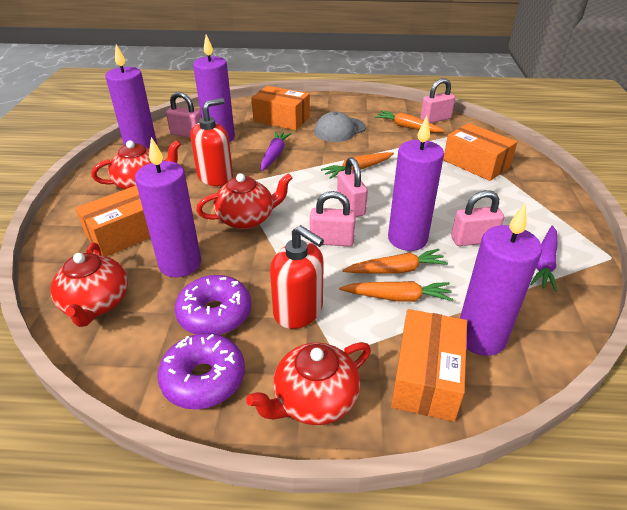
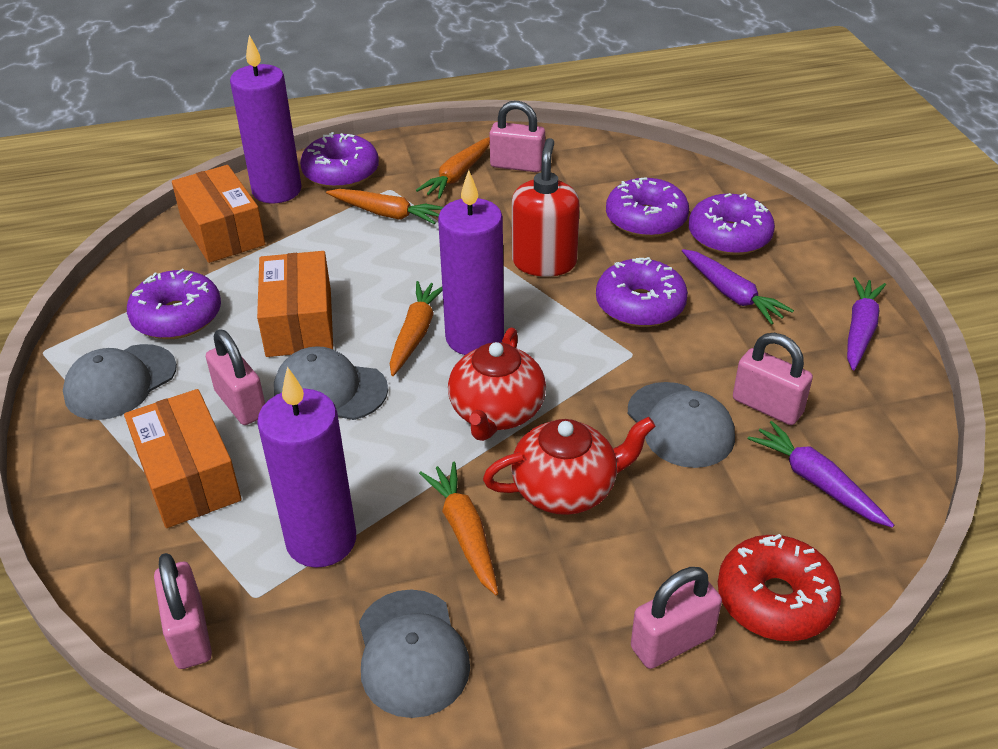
grey cap: [314,112,366,142] = 1 -> [63,344,177,420] [274,346,388,420] [359,590,470,718] [628,382,735,468] = 4
orange box: [76,185,150,257] [251,86,310,130] [391,309,467,422] [443,123,517,181] = 4 -> [124,389,242,528] [172,165,265,263] [257,251,333,357] = 3
purple candle: [105,44,158,149] [135,137,201,277] [193,34,235,142] [388,116,444,251] [460,204,542,356] = 5 -> [230,35,302,203] [257,367,356,568] [438,170,504,355] = 3
purple carrot: [260,131,292,171] [530,226,558,292] = 2 -> [682,249,794,325] [748,421,894,528] [847,277,886,370] = 3
purple donut: [157,333,245,409] [175,275,251,335] = 2 -> [127,269,221,339] [300,132,379,189] [596,257,688,327] [606,177,689,238] [689,193,775,255] = 5
red donut: none = 0 -> [718,534,841,641] = 1
red soap dispenser: [190,98,233,186] [270,225,324,329] = 2 -> [512,138,580,277] = 1
red teapot: [50,242,128,327] [91,140,181,190] [196,173,292,229] [246,342,371,425] = 4 -> [448,327,546,441] [483,417,656,515] = 2

